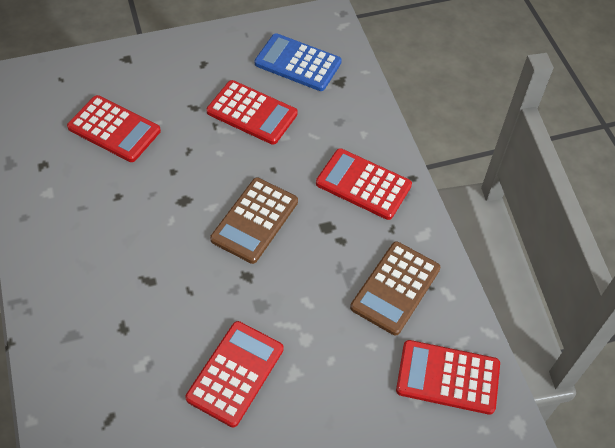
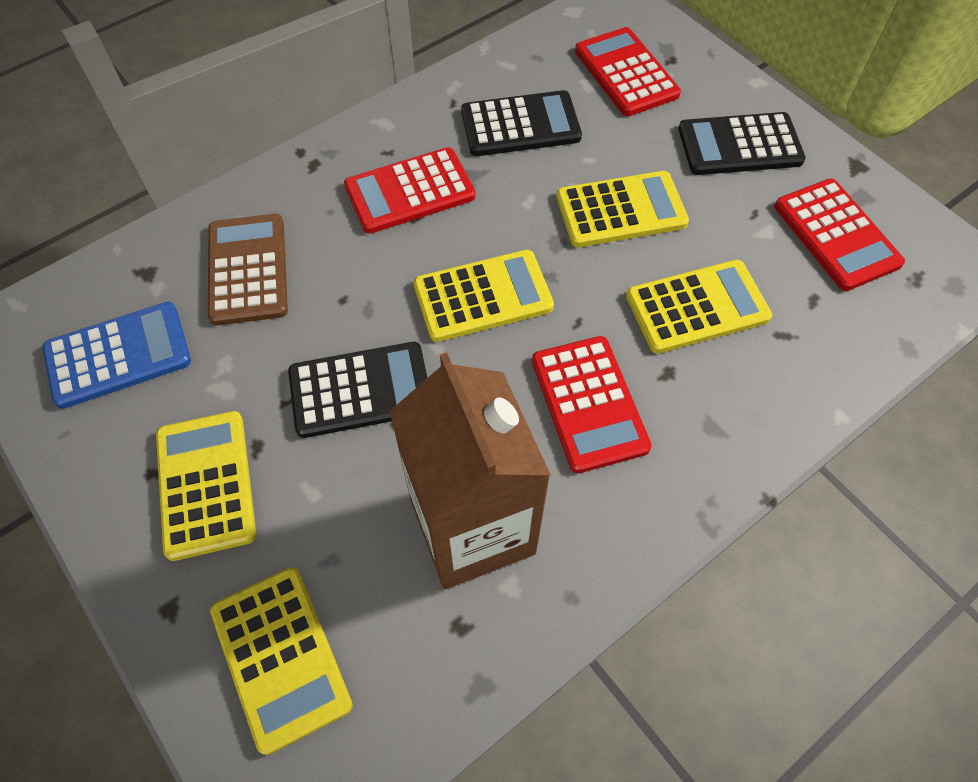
black calculator: none = 0 -> [288,342,427,438] [461,90,582,156] [679,112,806,175] = 3
brown calculator: [210,178,298,264] [350,241,441,335] = 2 -> [208,214,288,326] = 1
brown carton: none = 0 -> [389,352,551,589] = 1
red calculator: [67,95,161,162] [185,321,283,427] [206,80,298,145] [316,148,412,220] [396,340,500,415] = 5 -> [344,147,476,234] [532,336,652,473] [575,27,681,116] [775,179,905,291] = 4
yellow calculator: none = 0 -> [156,411,256,561] [210,567,353,755] [413,249,554,342] [556,171,689,247] [626,260,772,354] = 5

